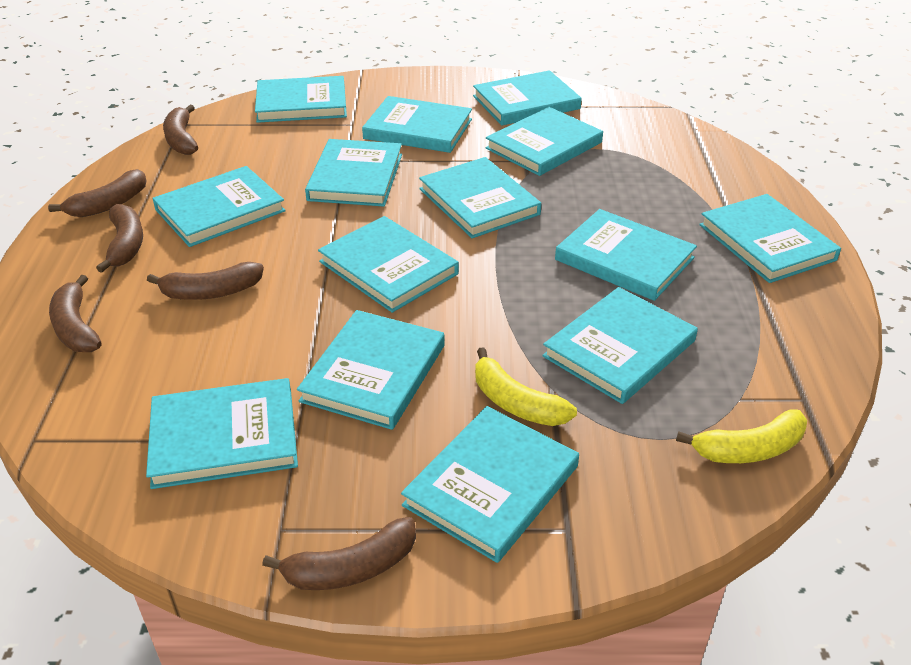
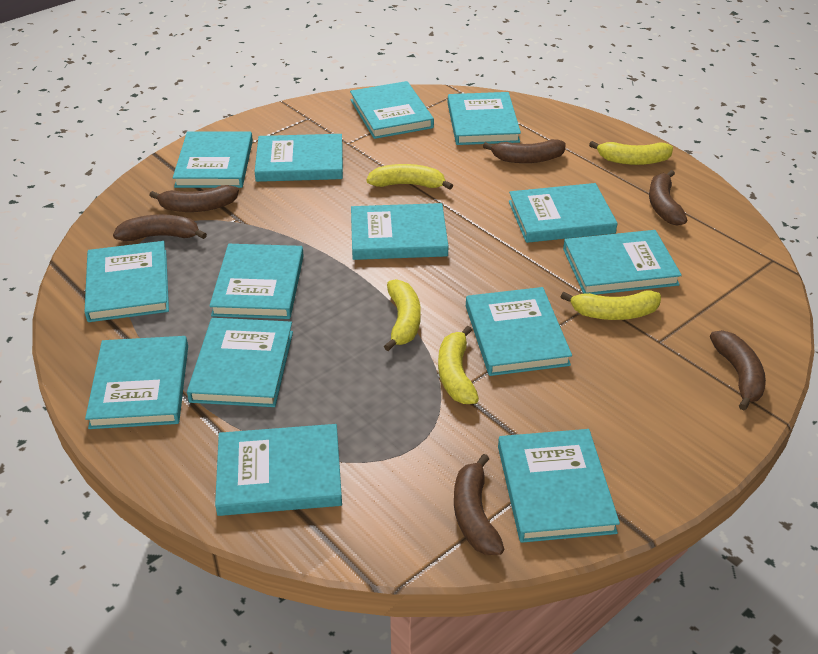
yellow banana: [475,347,577,426] [676,409,807,463] = 2 -> [366,164,453,190] [384,279,421,351] [438,326,479,404] [561,290,661,320] [589,141,673,165] = 5

